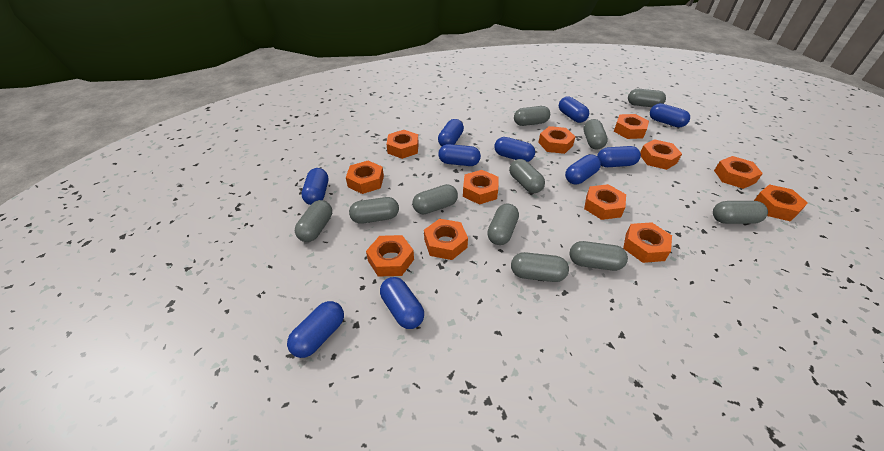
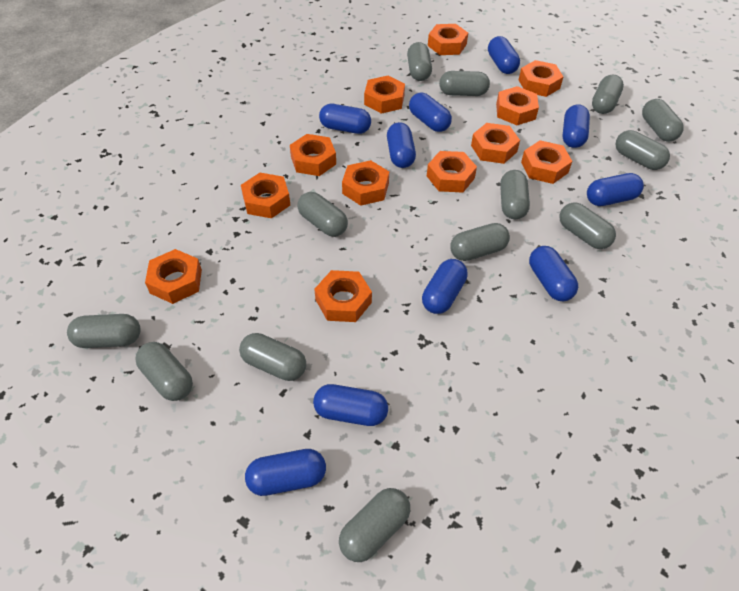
grey capsule: [295,200,332,242] [349,197,399,224] [412,184,458,215] [487,203,519,245] [509,159,545,193] [511,252,569,282] [514,106,550,126] [569,241,628,271] [584,119,608,150] [628,89,666,107] [713,201,768,224] = 11 -> [67,314,141,348] [136,342,193,401] [239,333,306,381] [298,192,348,237] [339,488,410,562] [407,42,432,81] [439,71,490,96] [450,223,510,261] [500,170,530,219] [559,202,616,249] [592,74,624,114] [615,130,670,170] [642,99,684,142] = 13

